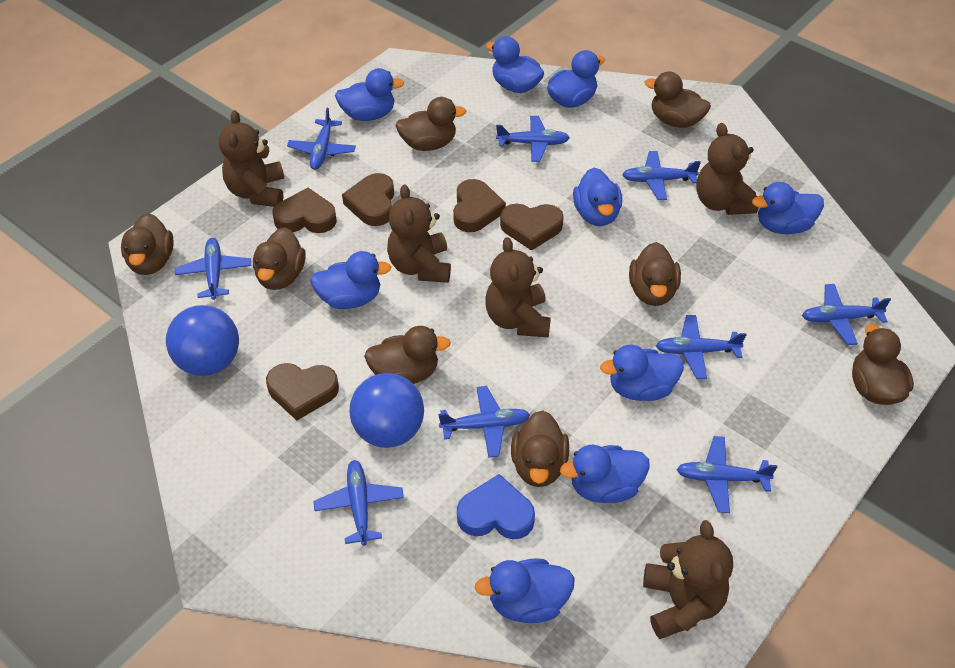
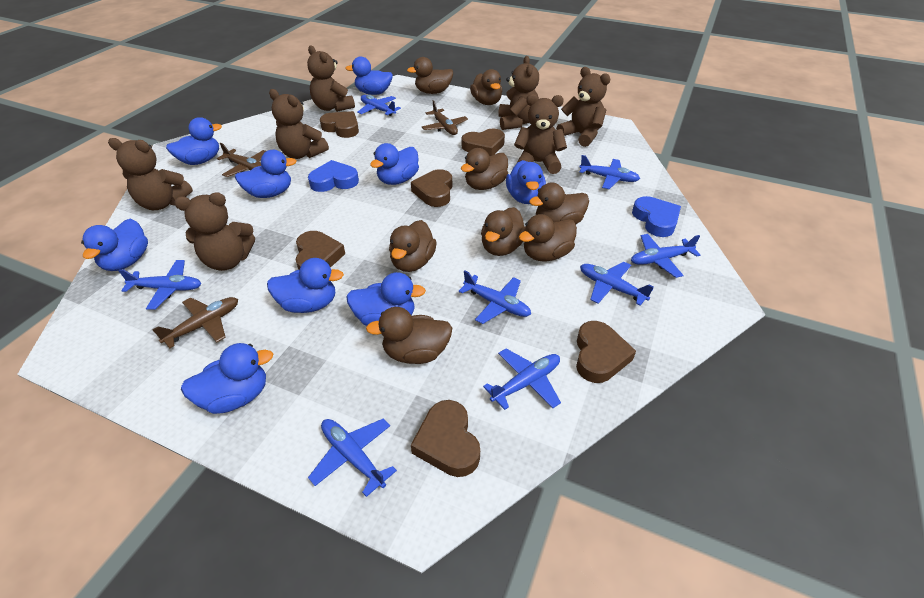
blue ball: [166,305,239,376] [350,373,424,448] = 2 -> none = 0
blue heart: [457,474,535,539] = 1 -> [308,160,359,192] [632,196,681,237] = 2
blue plane: [175,238,251,300] [287,108,356,170] [313,460,404,546] [438,386,530,458] [496,116,570,162] [622,151,701,200] [656,315,747,379] [676,436,777,513] [802,284,891,345] = 9 -> [118,260,201,310] [308,419,397,497] [357,95,401,116] [458,270,531,324] [483,349,561,410] [579,155,640,189] [580,262,654,306] [631,234,700,278] = 8
brown heart: [266,363,339,421] [272,188,337,233] [342,173,394,226] [453,179,506,232] [500,204,564,251] = 5 -> [295,231,345,270] [320,111,359,138] [411,169,452,207] [411,400,480,477] [462,129,505,156] [576,321,636,383] = 6
brown plane: none = 0 -> [152,297,238,349] [217,143,266,177] [422,100,468,135] = 3
brown teddy bear: [219,110,284,207] [387,185,451,283] [485,237,551,338] [643,520,733,639] [697,123,759,215] = 5 -> [108,138,193,210] [174,192,255,271] [269,89,329,159] [307,46,355,112] [498,56,539,130] [514,94,567,174] [556,67,610,147] = 7

